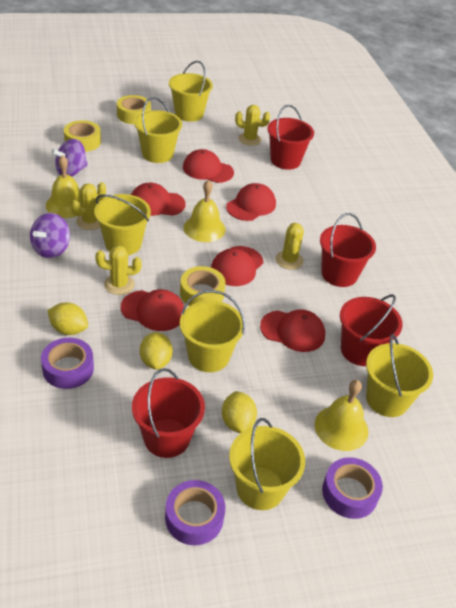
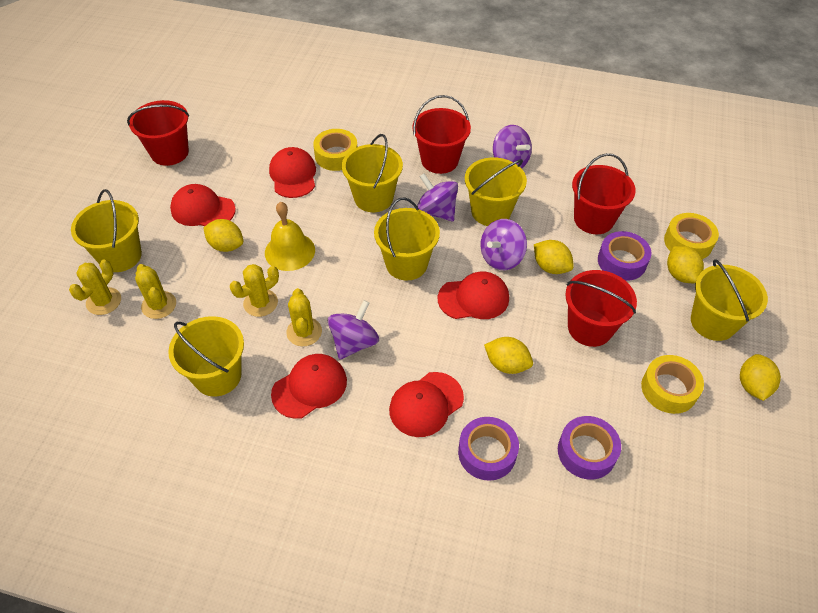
purple spinning top: [30,213,70,258] [51,139,88,177] = 2 -> [328,300,379,360] [417,173,458,221] [480,219,527,270] [493,125,532,168] = 4
red cap: [121,289,184,331] [131,183,186,216] [183,149,234,183] [211,246,263,286] [226,183,276,221] [260,309,325,352] = 6 -> [170,184,236,226] [269,147,316,198] [271,354,347,419] [389,372,464,437] [438,272,509,319] = 5
yellow bell: [46,155,81,218] [183,180,226,242] [315,380,368,451] = 3 -> [265,202,315,271] = 1
yellow lemon: [47,303,88,335] [140,332,173,370] [222,391,257,433] = 3 -> [203,219,243,252] [484,337,533,374] [534,240,574,274] [667,246,704,283] [740,354,781,401] = 5

